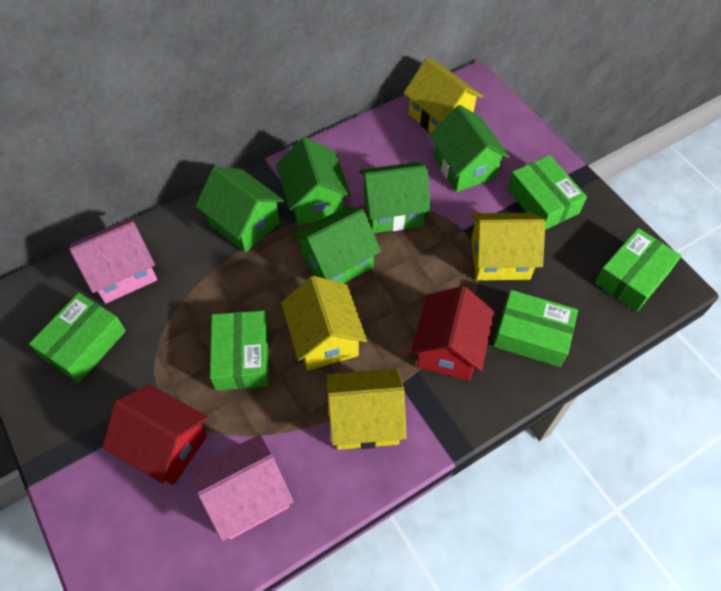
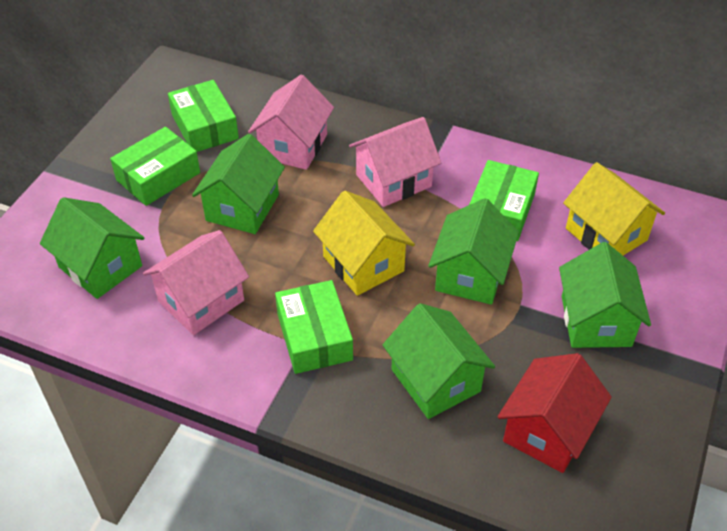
green box: [29,293,126,383] [210,311,269,390] [493,290,578,367] [507,155,587,230] [595,228,682,312] = 5 -> [110,127,200,206] [168,80,239,152] [275,280,353,374] [469,160,539,241] = 4
pink house: [69,218,157,304] [191,434,294,541] = 2 -> [143,230,249,335] [248,75,334,170] [349,117,441,207] = 3
red house: [102,384,208,485] [411,286,494,381] = 2 -> [497,353,612,473] = 1
yellow house: [281,276,367,370] [327,368,407,450] [404,58,483,133] [471,213,546,281] = 4 -> [313,191,415,296] [563,162,665,255] = 2

